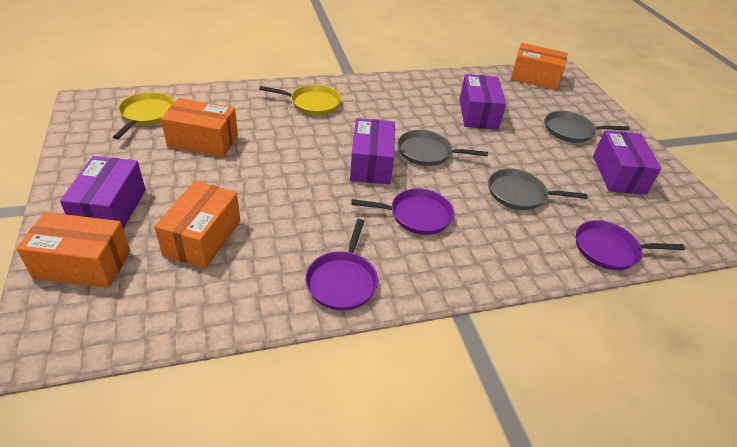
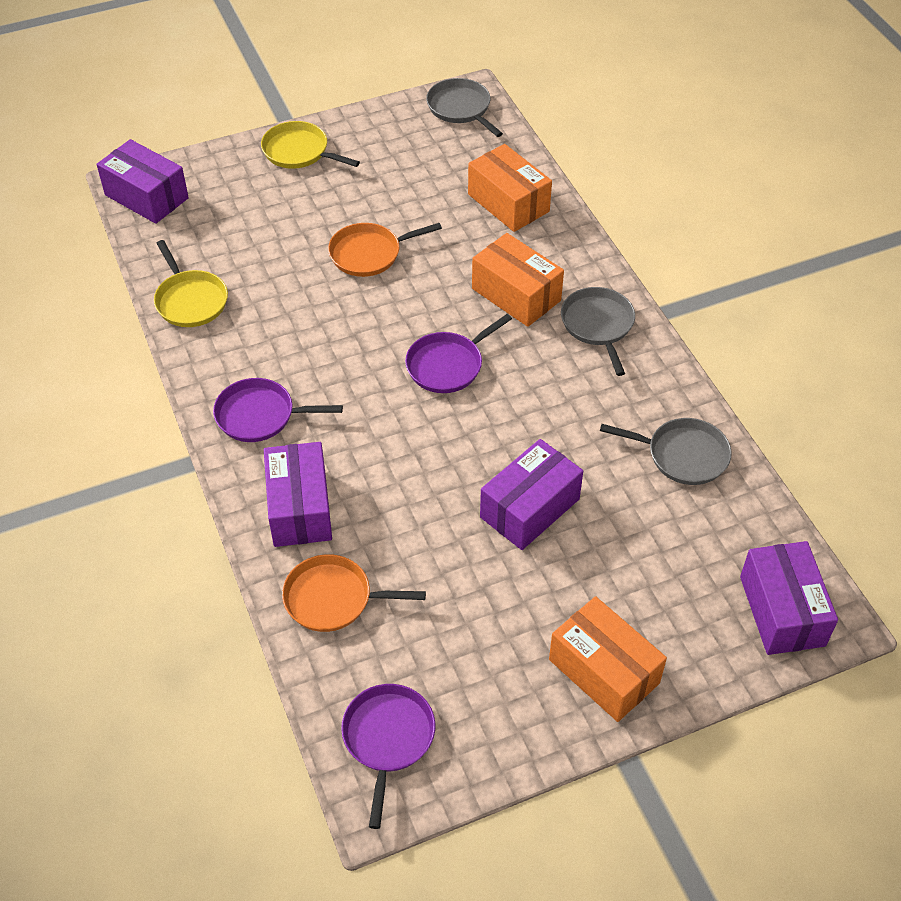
orange box: [16,212,130,288] [154,181,240,269] [161,98,238,157] [511,43,567,90] = 4 -> [468,144,552,232] [472,233,564,327] [549,596,667,722] = 3
orange pan: none = 0 -> [282,554,426,632] [328,223,442,277] = 2

